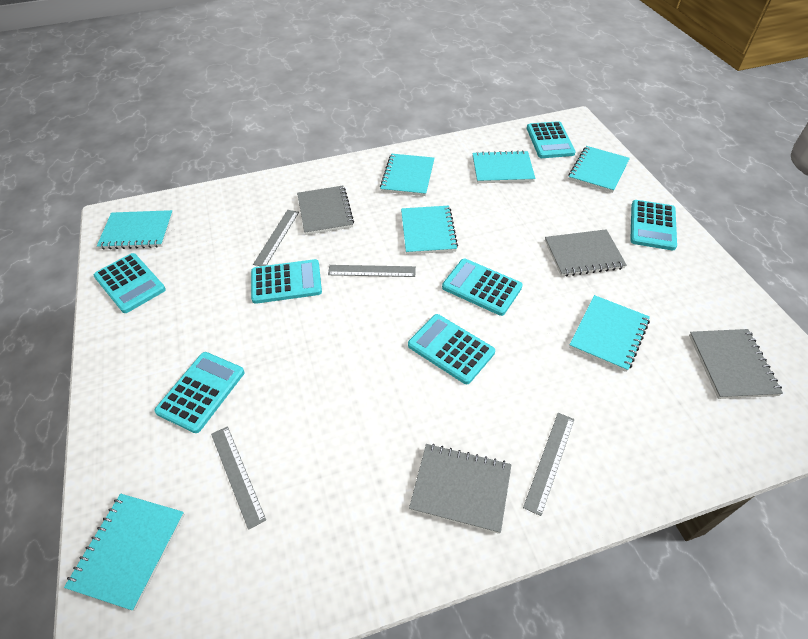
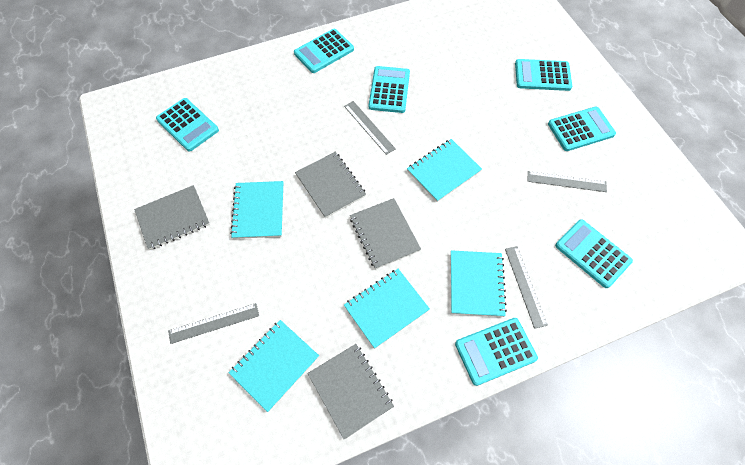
turquoise notebook: [64,494,185,611] [97,210,173,250] [380,154,434,196] [401,206,458,254] [472,150,536,183] [568,146,630,193] [569,295,650,372] = 7 -> [229,320,319,412] [230,181,284,239] [344,269,430,349] [407,139,482,202] [451,250,507,317] = 5

